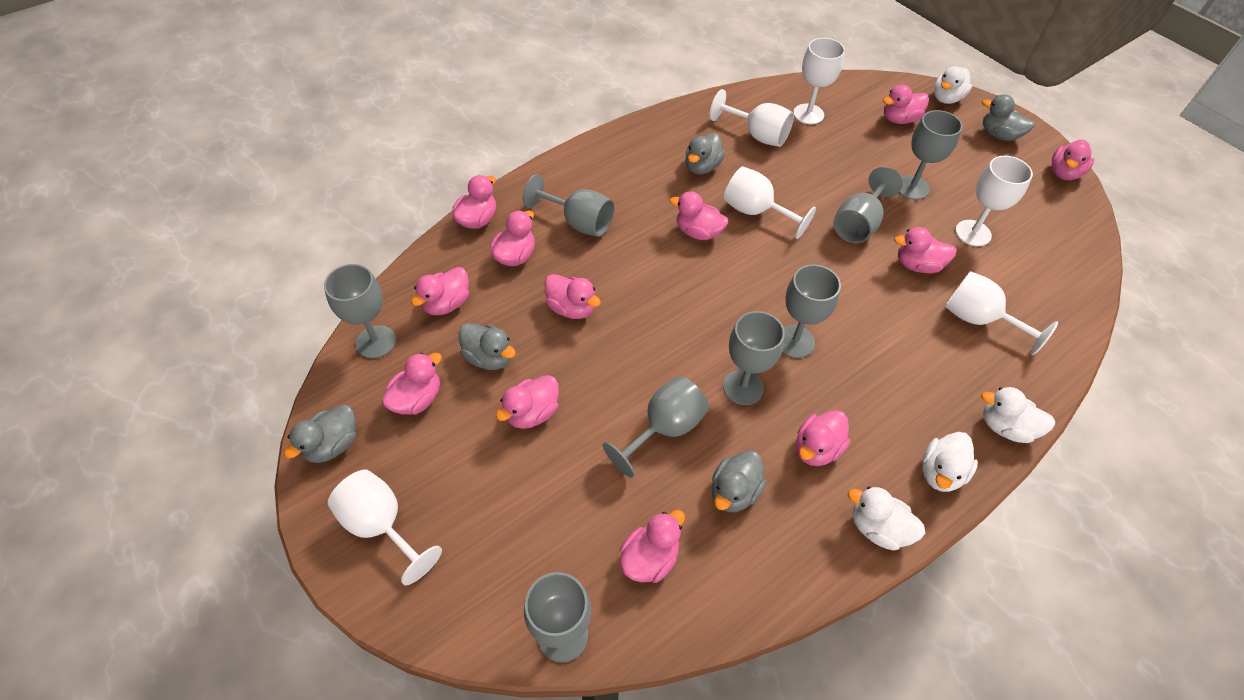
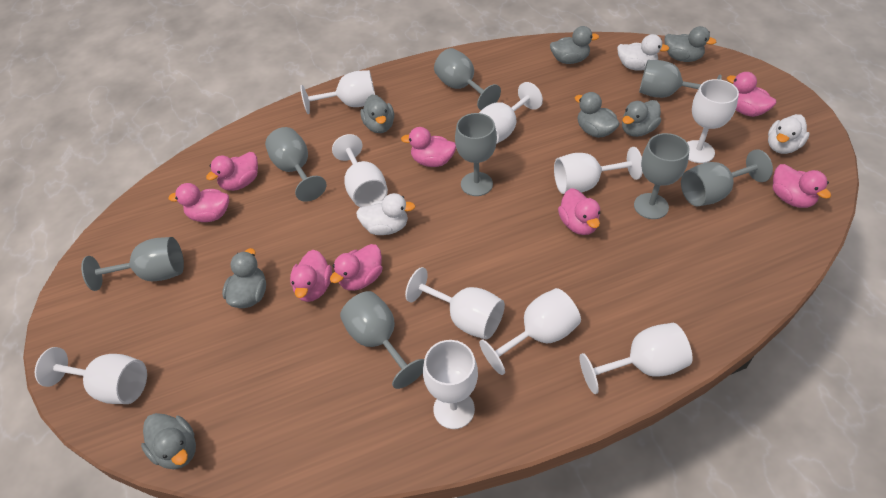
grey duck: [284,404,356,463] [459,323,516,370] [685,133,725,175] [712,450,766,512] [982,94,1035,141] = 5 -> [141,413,196,469] [222,248,266,308] [360,94,394,133] [550,26,599,64] [575,92,620,138] [622,100,661,137] [665,26,716,62] = 7
pink duck: [382,353,442,415] [411,267,469,315] [452,175,496,229] [490,211,535,266] [496,375,559,429] [545,274,601,319] [620,510,685,583] [669,191,728,240] [796,410,850,466] [883,85,929,124] [894,227,957,273] [1052,140,1094,180] = 12 -> [168,183,229,222] [206,152,258,191] [290,249,332,302] [330,244,383,291] [401,127,456,167] [558,188,600,235] [727,72,776,117] [773,164,831,208] = 8
white duck: [848,486,925,550] [923,432,978,492] [934,66,972,104] [981,387,1055,443] = 4 -> [356,193,415,235] [617,34,670,71] [768,114,810,154] = 3
white goblet: [328,470,442,585] [710,89,794,147] [724,167,816,239] [793,38,845,124] [945,271,1058,355] [955,156,1033,246] = 6 -> [35,347,147,404] [300,70,375,114] [332,134,388,207] [405,267,505,340] [423,340,478,429] [479,82,543,144] [479,288,581,375] [554,147,643,194] [579,323,693,394] [687,79,739,163] = 10

